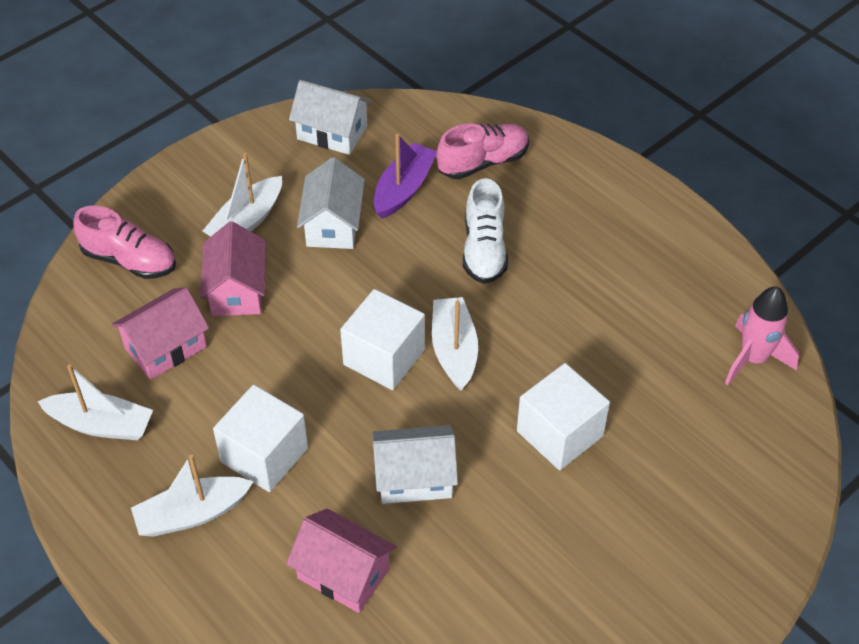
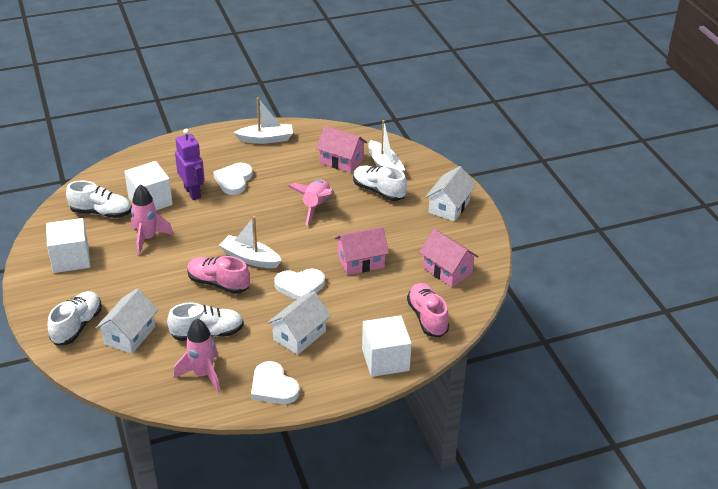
pink rocket: [725,286,799,385] = 1 -> [131,184,174,255] [174,318,220,393] [288,180,333,226] = 3
purple boat: [374,134,437,219] = 1 -> none = 0
purple robot: none = 0 -> [175,129,205,200] = 1
white boat: [37,364,153,440] [131,454,254,537] [203,153,282,237] [432,297,478,391] = 4 -> [219,216,282,268] [234,97,293,144] [368,120,405,172] = 3
white heart: none = 0 -> [213,163,253,195] [251,361,299,404] [274,269,325,300] = 3
white shoe: [463,178,508,284] = 1 -> [48,291,102,345] [66,181,131,218] [167,302,244,341] [353,165,407,201] = 4

